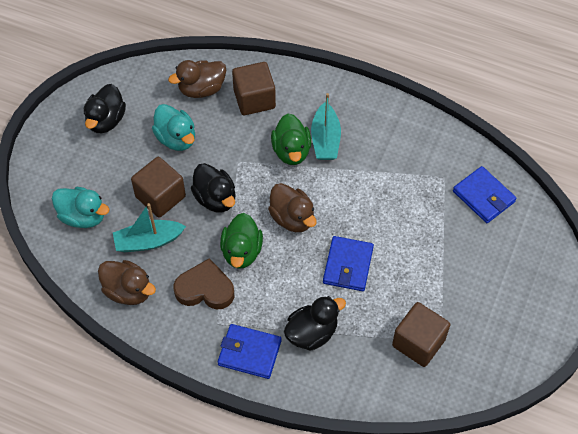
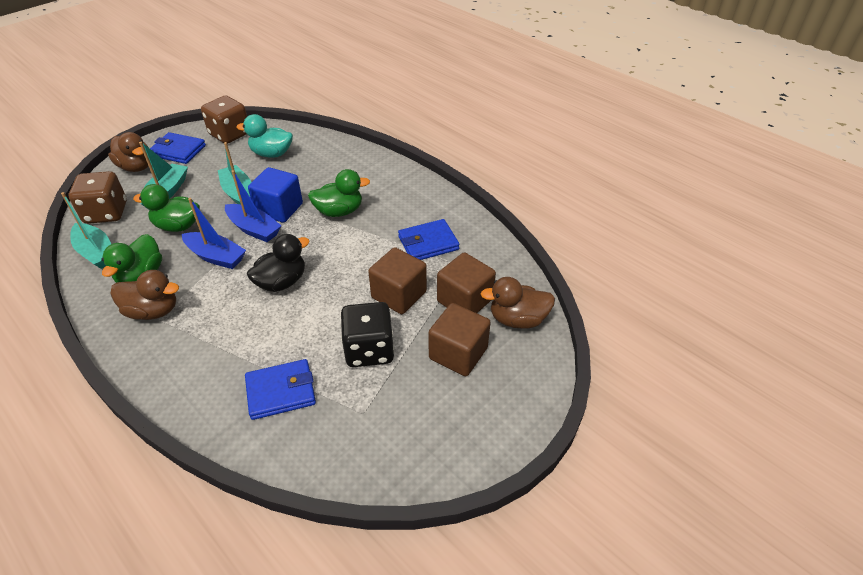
black dice: none = 0 -> [341,302,394,367] = 1
black duck: [84,84,126,133] [191,163,236,212] [284,296,346,351] = 3 -> [247,234,310,292] = 1
blue boat: none = 0 -> [182,198,246,269] [225,170,282,242] = 2
blue cube: none = 0 -> [248,167,303,223] = 1
brown dice: none = 0 -> [69,171,127,224] [201,96,247,144] = 2
brown heart: [174,258,234,310] = 1 -> none = 0
green duck: [220,213,263,269] [271,113,311,165] = 2 -> [101,234,162,283] [133,184,200,232] [308,169,370,217] = 3
turquoise boat: [113,203,186,252] [311,93,341,160] = 2 -> [61,192,111,269] [139,142,188,210] [218,142,251,204] = 3
turquoise duck: [52,187,110,228] [152,104,195,151] = 2 -> [236,114,293,158] = 1

